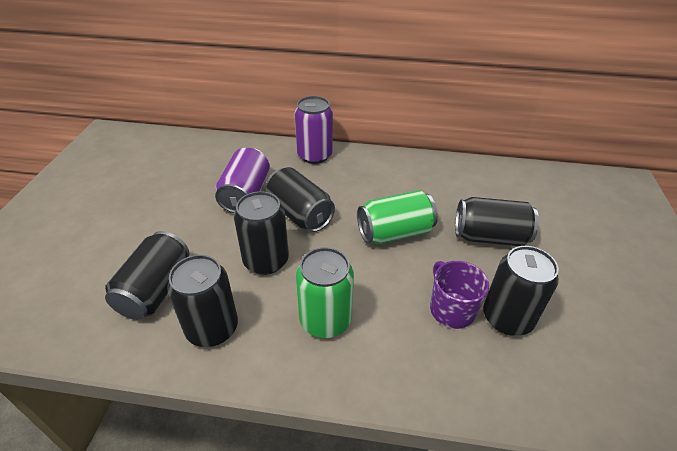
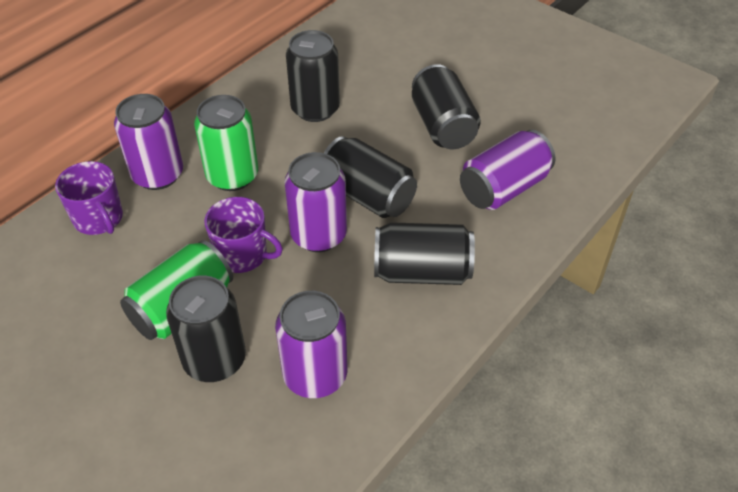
black can: [105,231,189,320] [167,255,238,347] [234,191,289,275] [265,167,335,232] [455,197,539,246] [483,246,559,336] = 6 -> [166,276,246,382] [286,30,340,122] [324,136,417,218] [374,222,475,285] [412,64,481,149] = 5
purple can: [215,148,270,213] [295,96,333,164] = 2 -> [114,94,183,190] [275,291,347,398] [285,152,347,252] [460,130,555,210] = 4
purple mug: [430,261,489,329] = 1 -> [55,161,123,235] [204,197,283,273] = 2

